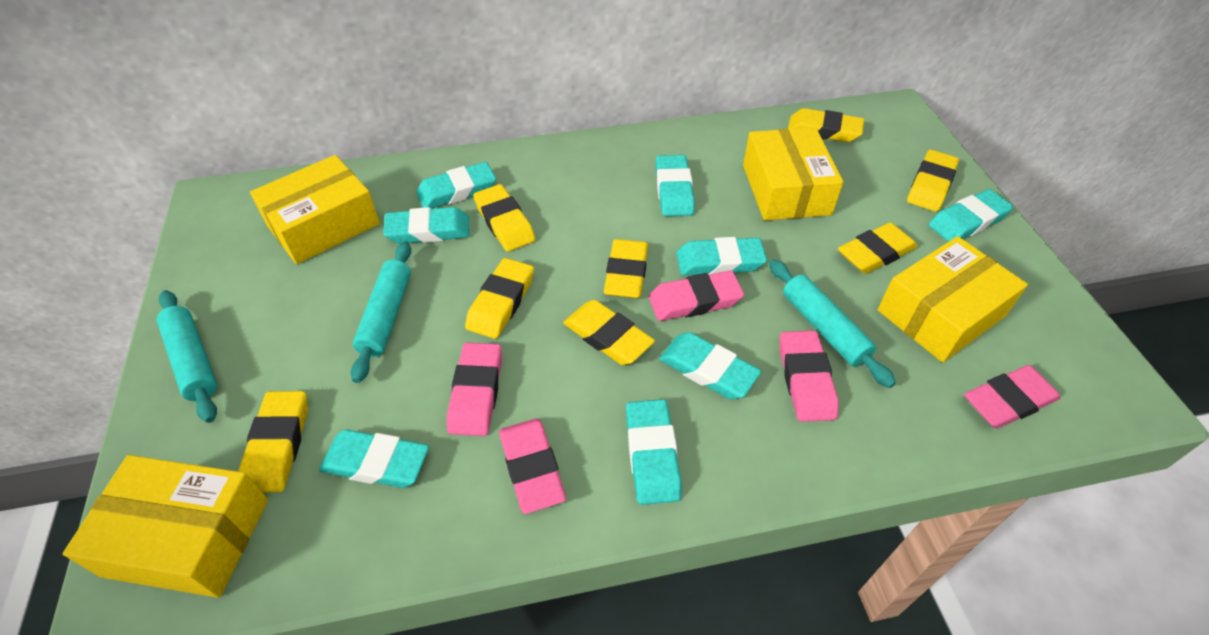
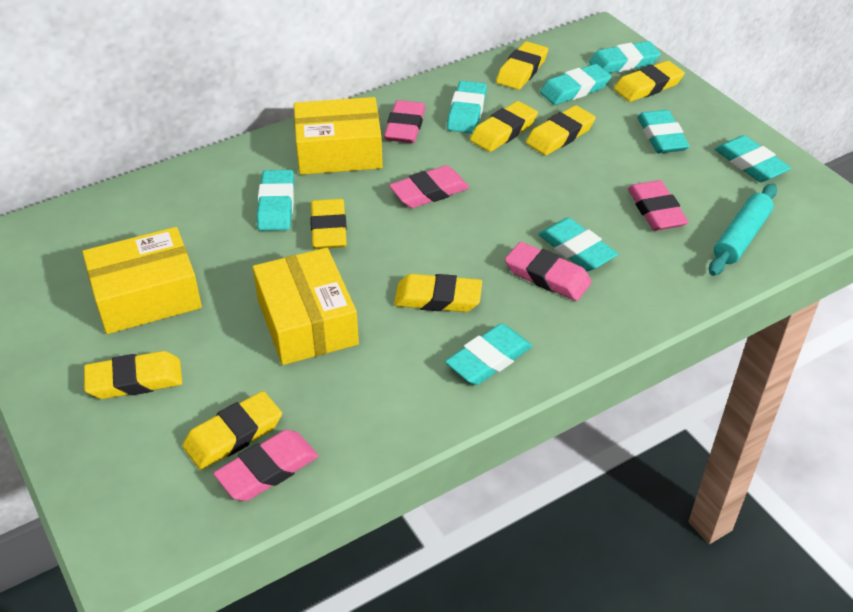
turquoise rolling pin: [157,290,217,423] [351,241,411,383] [769,259,896,388] = 3 -> [709,184,777,276] = 1
yellow box: [63,455,268,598] [250,155,380,264] [743,127,844,221] [878,236,1028,362] = 4 -> [82,227,202,334] [252,248,359,365] [294,97,383,175] = 3

